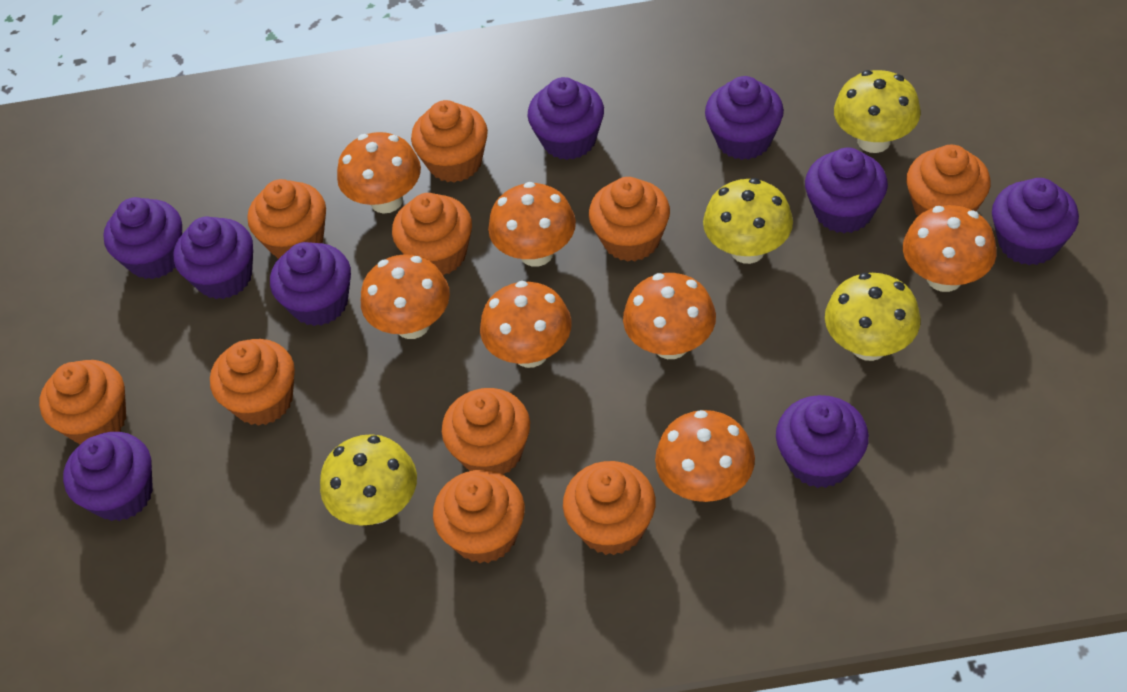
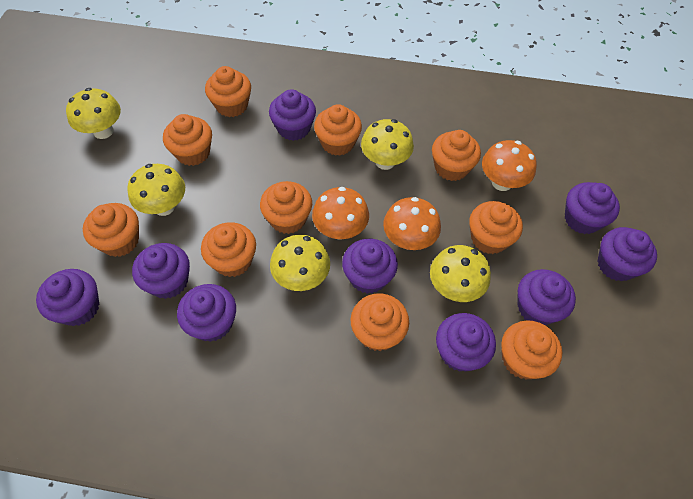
orange mushroom: [337,132,421,214] [361,254,450,339] [480,281,572,368] [488,182,576,267] [623,273,716,359] [655,410,755,502] [903,205,997,292] = 7 -> [312,187,369,240] [383,197,441,250] [482,140,537,191] = 3
yellow mushroom: [320,434,417,526] [703,178,793,264] [825,273,921,361] [834,70,921,153] = 4 -> [66,88,121,139] [127,164,185,216] [270,235,330,291] [361,119,414,170] [430,245,491,302] = 5

